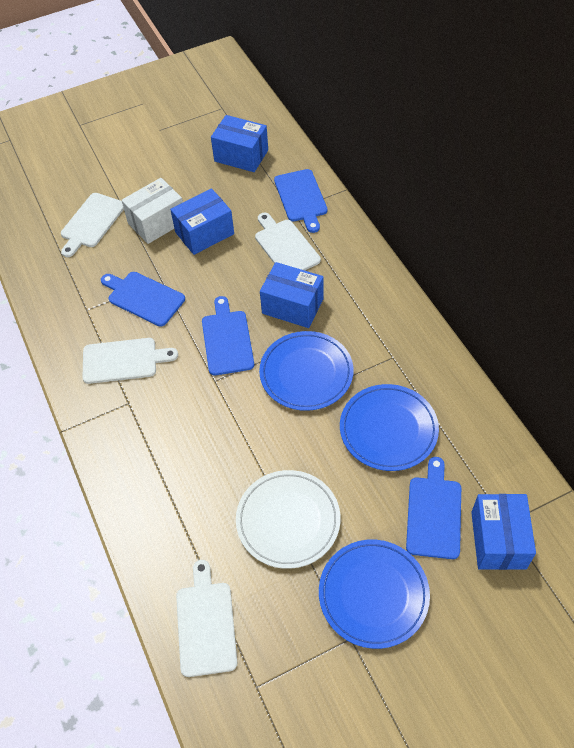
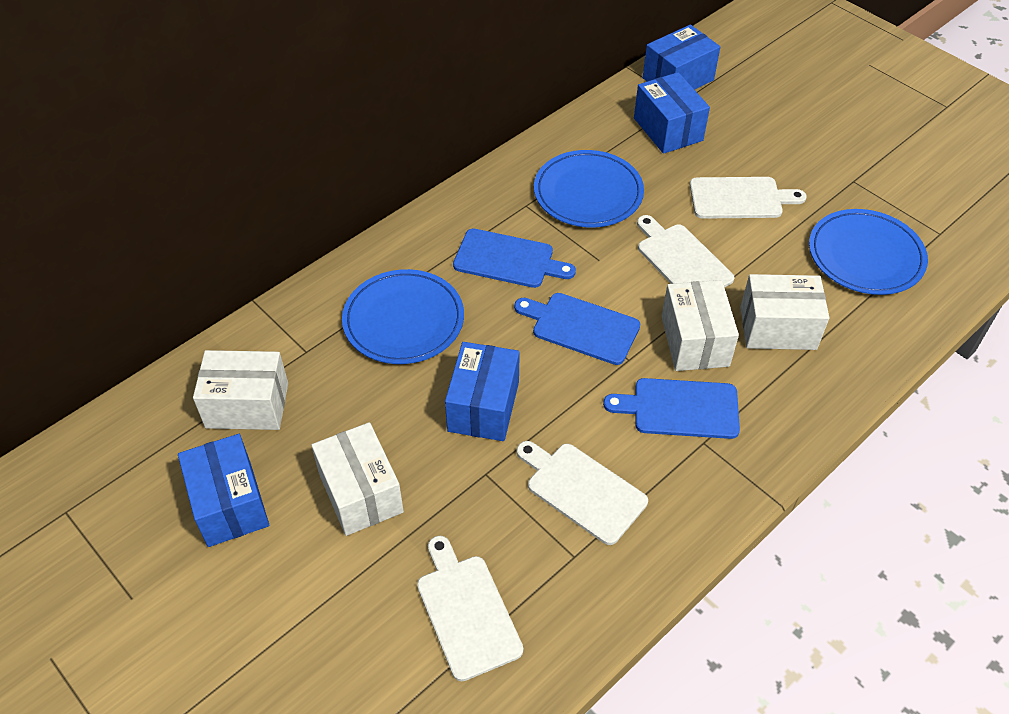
blue cutting board: [101,272,185,327] [202,296,254,375] [274,169,327,233] [406,457,461,559] = 4 -> [453,229,576,288] [514,293,640,365] [603,378,740,439] = 3
white box: [121,178,183,244] = 1 -> [193,350,288,430] [311,422,404,536] [661,280,739,371] [740,274,829,350] = 4
white plate: [236,470,341,569] = 1 -> none = 0

